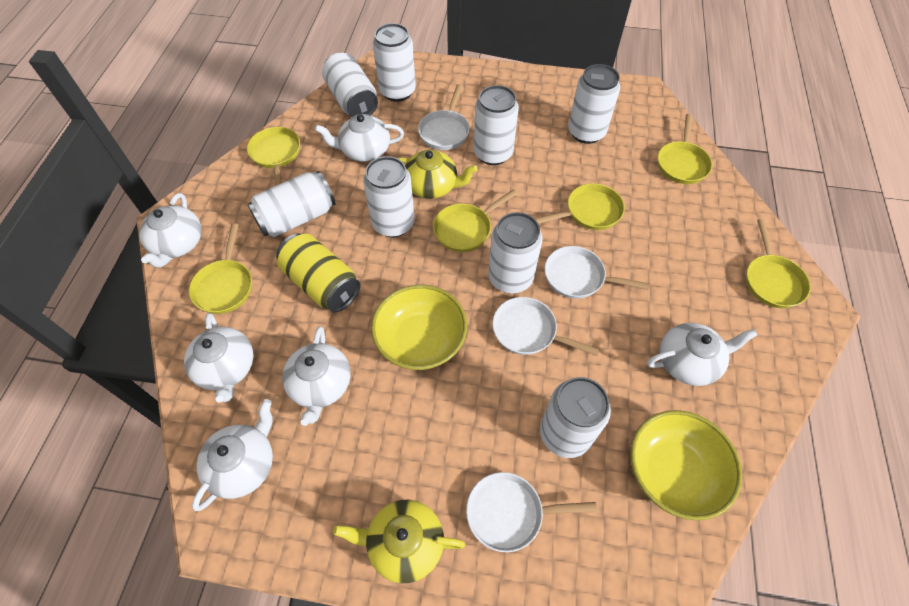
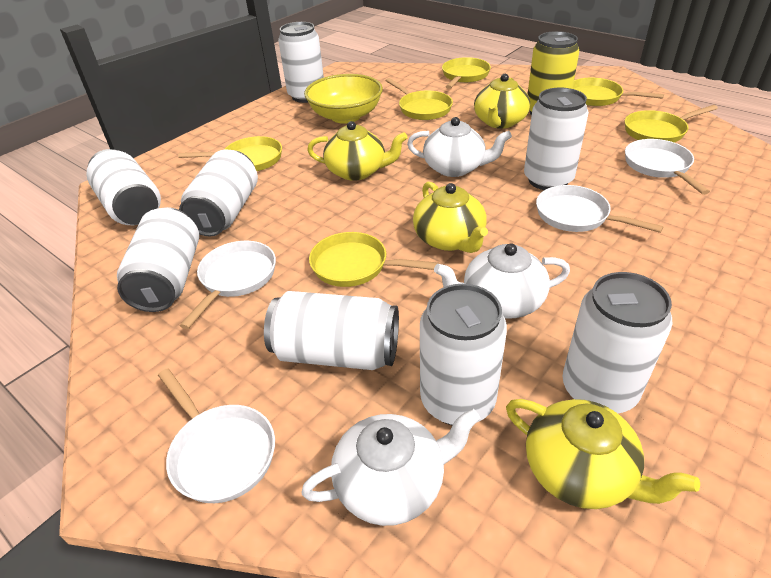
white teapot: [139,193,202,268] [184,313,254,403] [192,399,273,511] [282,326,351,426] [315,114,404,161] [647,323,757,386] = 6 -> [301,409,481,526] [407,117,512,177] [434,243,570,319] = 3
yellow bowl: [371,285,467,370] [630,410,742,520] = 2 -> [304,74,383,124] = 1
yellow teapot: [333,500,465,583] [397,149,478,199] = 2 -> [307,121,408,181] [413,182,488,253] [474,74,530,129] [506,399,700,509] = 4

